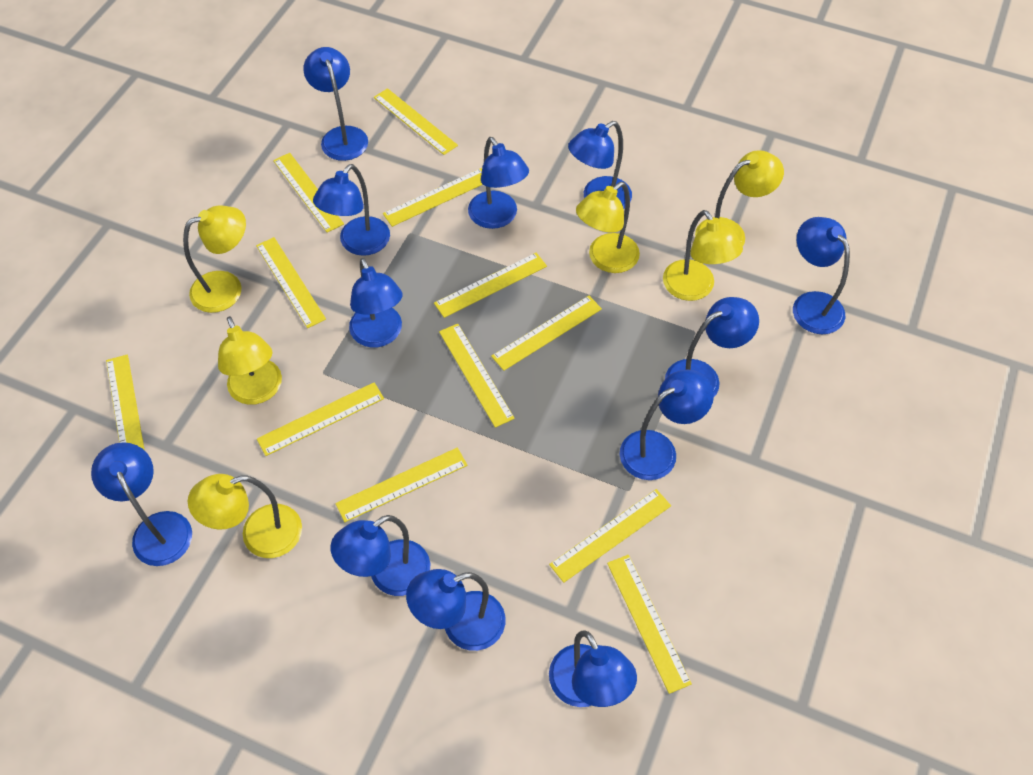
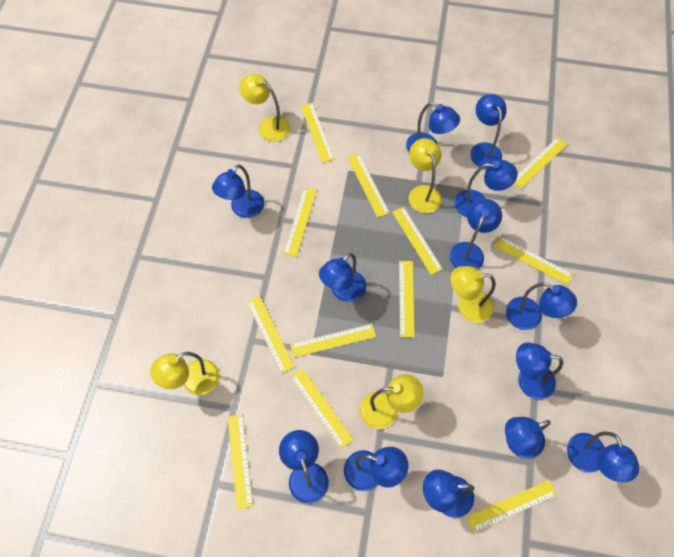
blue lamp: [91,442,192,566] [303,47,368,161] [313,164,390,256] [330,515,430,596] [349,258,403,348] [406,569,505,651] [468,137,529,229] [549,630,637,707] [568,121,632,209] [620,370,714,480] [665,297,759,397] [793,217,850,334] = 12 -> [212,164,264,218] [279,430,329,504] [319,253,366,302] [344,447,409,491] [406,102,460,152] [423,469,474,518] [450,199,502,269] [454,160,518,217] [470,94,507,169] [505,417,551,459] [506,282,577,330] [516,342,563,400] [567,432,640,482] = 13
yellow lamp: [183,205,246,313] [188,474,302,558] [218,316,282,405] [576,182,640,273] [663,210,743,301] [695,150,784,245] = 6 -> [150,352,220,395] [239,74,290,142] [359,374,423,429] [409,138,442,213] [450,266,495,323] = 5

